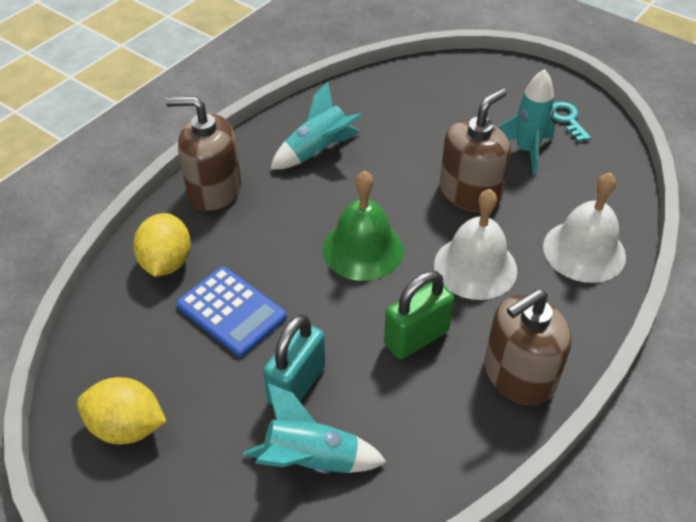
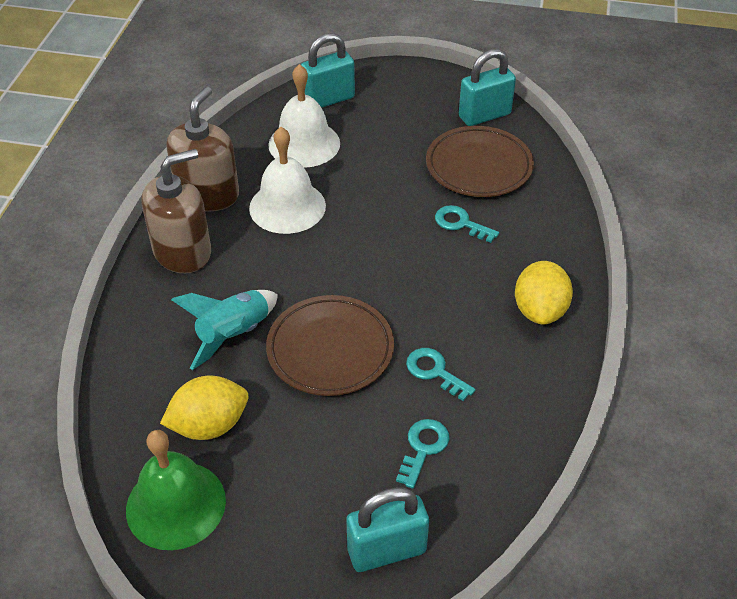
blue calculator: [176,266,287,357] = 1 -> none = 0
brown plate: none = 0 -> [266,295,394,396] [426,126,534,197] = 2
brown soap dispenser: [166,96,241,211] [440,88,511,212] [484,289,572,405] = 3 -> [142,149,211,273] [166,87,239,211] = 2
green padlock: [384,271,454,360] = 1 -> none = 0
turquoise key: [552,101,591,142] = 1 -> [396,419,449,489] [406,348,475,401] [435,205,499,243] = 3
turquoise padlock: [263,314,326,406] = 1 -> [301,33,355,108] [346,487,429,572] [459,49,516,126] = 3
turquoise rocket: [243,383,386,473] [270,81,364,170] [498,69,555,175] = 3 -> [171,290,278,370] = 1

